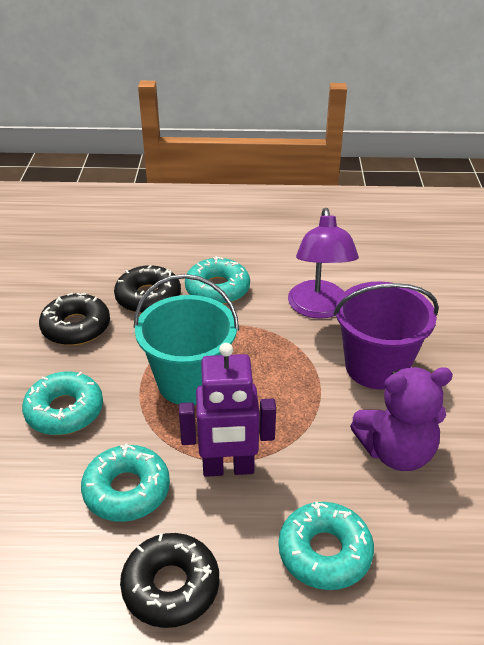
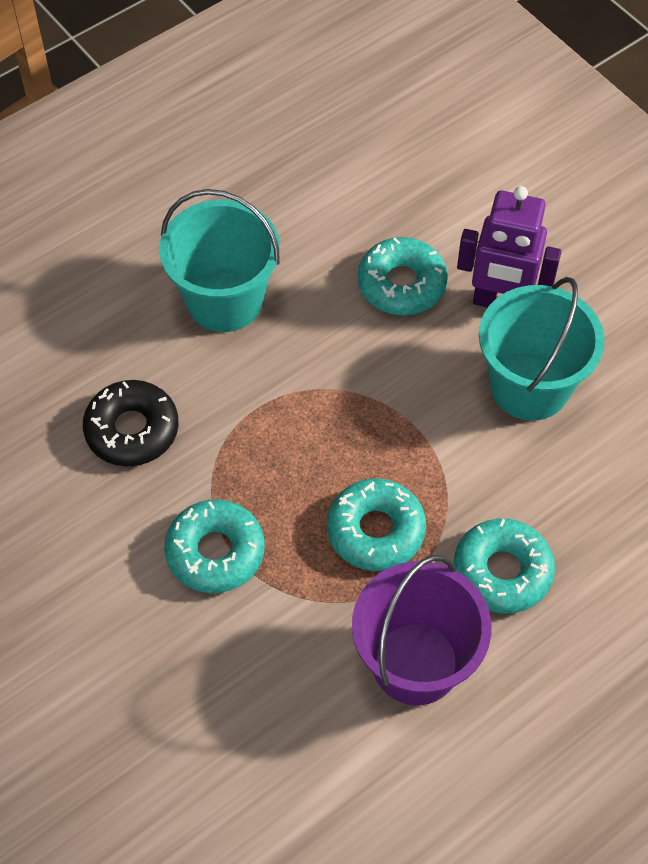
black donut: [39,293,110,346] [114,265,181,313] [120,533,219,628] = 3 -> [83,380,179,466] = 1
purple lamp: [288,208,359,319] = 1 -> none = 0
purple teddy bear: [350,367,453,471] = 1 -> none = 0
turquoise bucket: [133,274,239,405] = 1 -> [159,189,280,332] [479,277,605,420] = 2

